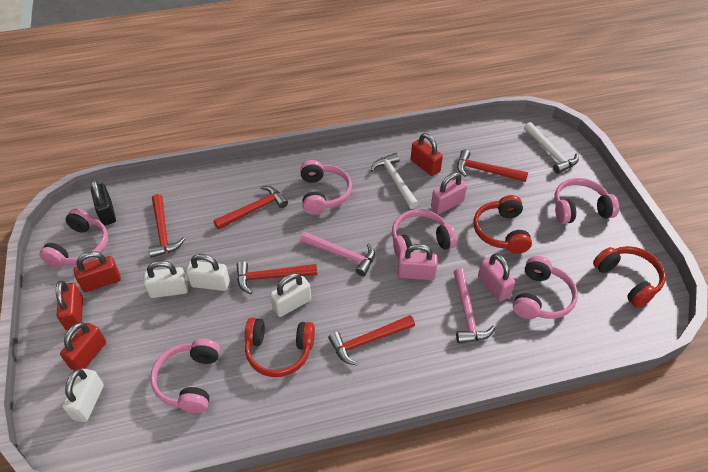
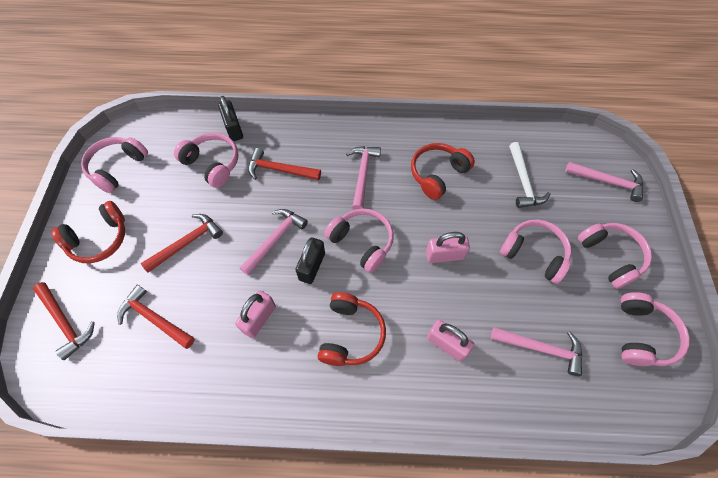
black padlock: [91,179,116,226] = 1 -> [218,96,243,141] [295,237,325,284] = 2
pink hammer: [300,232,375,276] [454,268,495,344] = 2 -> [240,209,308,276] [346,146,381,210] [491,327,582,376] [565,162,643,202] = 4
red hammer: [148,194,185,258] [213,186,288,230] [237,261,317,294] [328,315,415,365] [457,149,528,182] = 5 -> [33,282,95,360] [117,285,195,349] [141,214,223,273] [248,148,321,180] = 4
red padlock: [56,281,83,331] [60,322,106,370] [74,251,121,292] [411,133,443,176] = 4 -> none = 0
white hammer: [371,153,419,209] [524,122,579,174] = 2 -> [509,142,551,208] = 1
white padlock: [62,369,104,422] [143,261,188,298] [186,254,230,291] [270,273,311,317] = 4 -> none = 0

